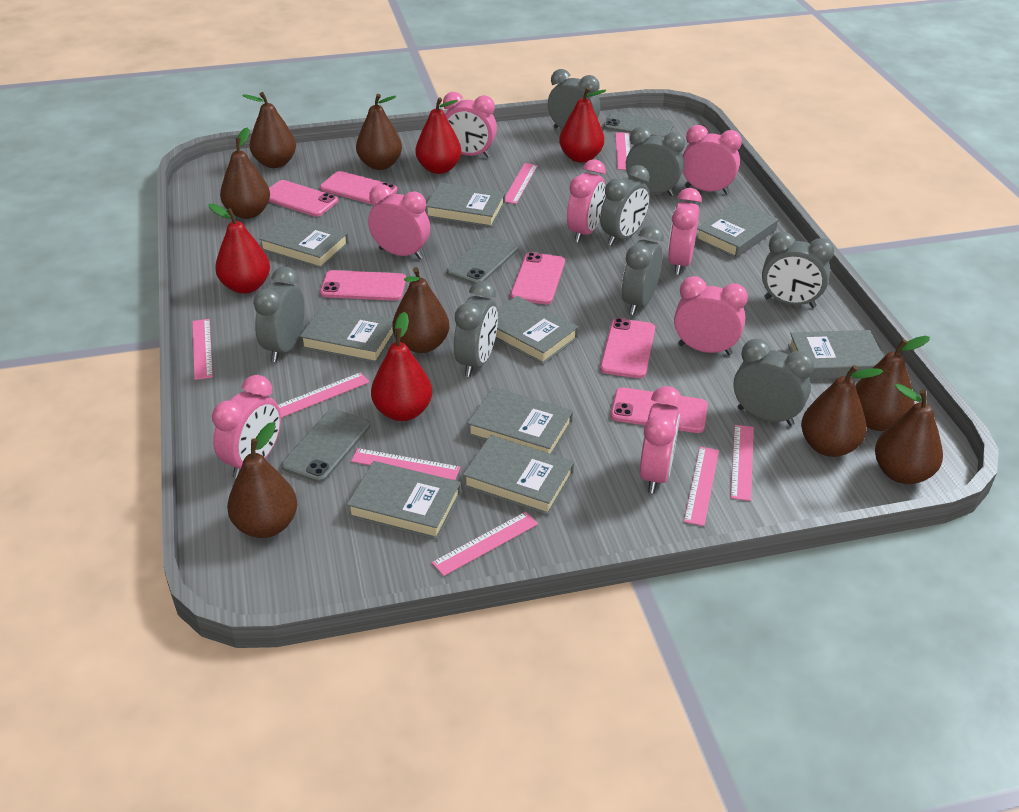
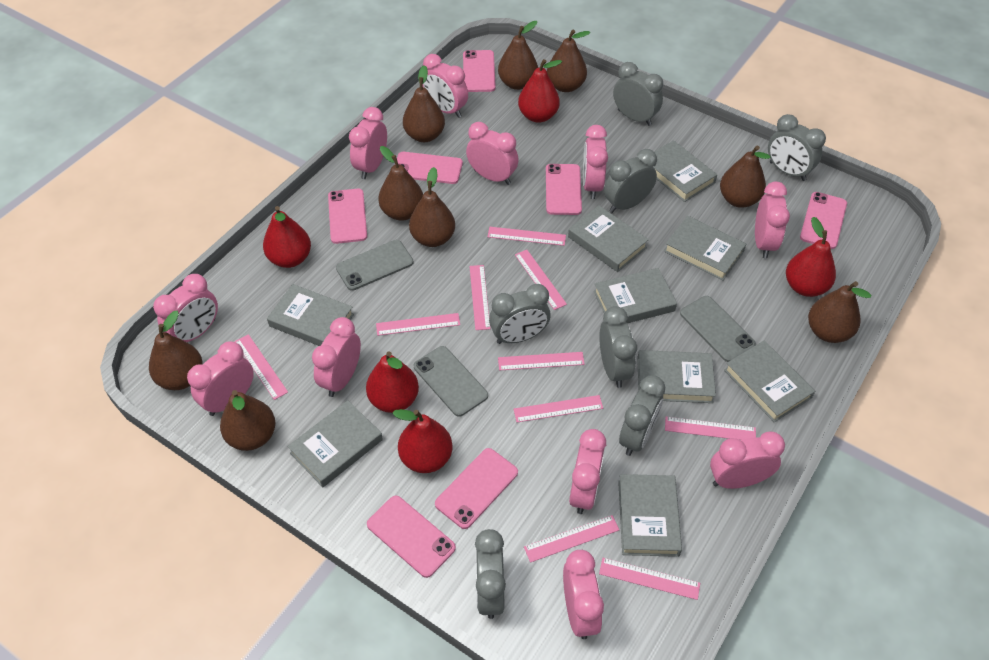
brown pear: [220,128,270,219] [227,422,297,538] [242,92,296,168] [356,94,402,170] [392,267,449,353] [801,365,883,457] [855,336,930,431] [875,384,943,484] = 8 -> [149,311,203,390] [220,390,276,451] [378,146,423,221] [403,65,445,142] [409,167,455,247] [498,21,538,90] [547,29,590,92] [720,146,771,208] [808,281,871,343] = 9
grey clock: [253,267,305,362] [454,281,498,377] [548,69,600,129] [600,165,650,246] [622,226,664,315] [626,127,685,196] [733,339,814,426] [762,232,834,308] = 8 -> [475,529,506,619] [489,284,550,344] [599,306,637,388] [604,149,657,213] [613,62,663,126] [619,375,665,456] [768,114,826,181] = 7
pink clock: [212,375,281,478] [368,184,430,259] [443,92,497,158] [567,159,606,243] [640,386,682,493] [668,188,702,275] [674,276,748,355] [683,125,742,194] = 8 -> [153,274,218,342] [187,341,254,416] [312,317,361,397] [349,107,387,179] [422,54,468,118] [466,122,519,185] [563,550,604,639] [569,429,606,514] [583,125,608,199] [710,432,785,489] [755,182,790,258] = 11
pink phone: [269,180,338,217] [320,171,397,205] [320,270,406,301] [511,252,565,304] [600,318,655,378] [611,387,708,433] = 6 -> [328,189,367,244] [367,495,456,578] [397,152,463,184] [435,448,518,529] [463,50,496,92] [546,164,582,215] [800,192,847,249] = 7
pink ruler: [192,319,213,380] [278,372,369,418] [351,448,460,480] [432,512,538,576] [505,163,538,204] [615,132,630,170] [684,447,719,526] [730,425,754,501] = 8 -> [235,334,288,400] [376,313,460,336] [469,265,490,330] [487,227,566,246] [498,352,585,371] [514,395,603,423] [515,250,567,310] [524,515,619,563] [599,558,700,600] [665,417,756,440] = 10
red pear: [208,204,270,294] [371,312,432,421] [415,97,461,174] [559,87,606,163] = 4 -> [263,206,311,268] [366,352,419,413] [392,409,453,473] [518,59,562,122] [786,217,836,297] = 5

